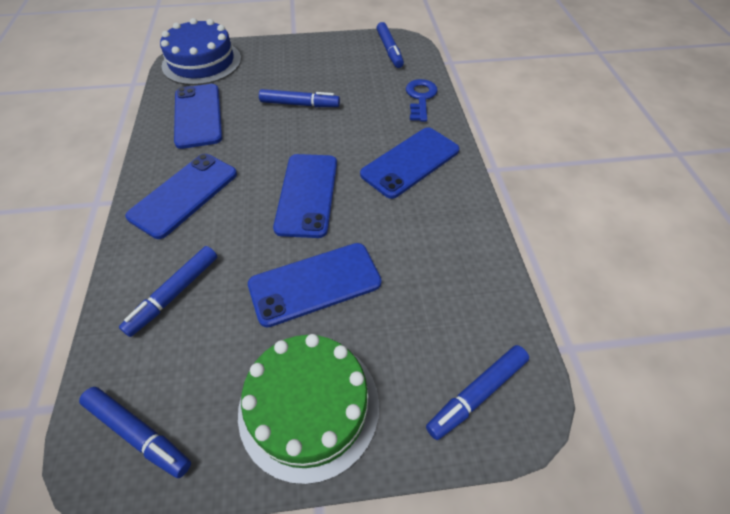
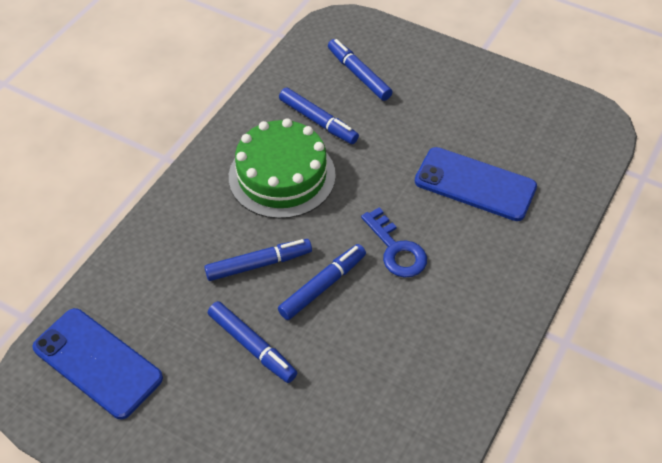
blue cake: [160,18,241,85] = 1 -> none = 0
blue phone: [125,154,237,239] [174,84,222,149] [248,243,382,327] [273,154,337,238] [360,127,459,199] = 5 -> [32,308,163,419] [415,147,537,221] = 2

